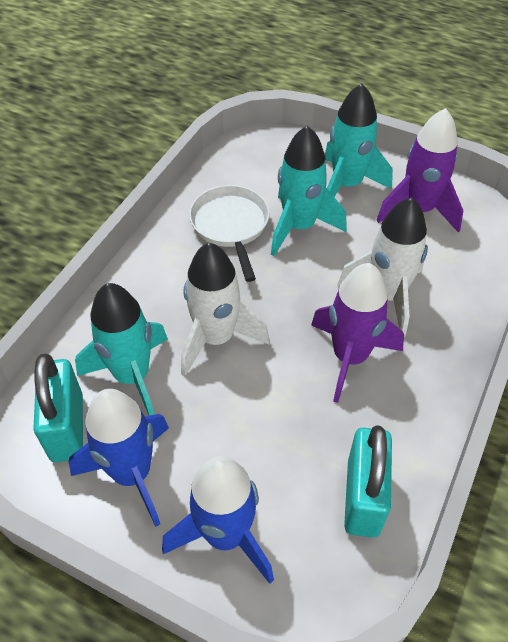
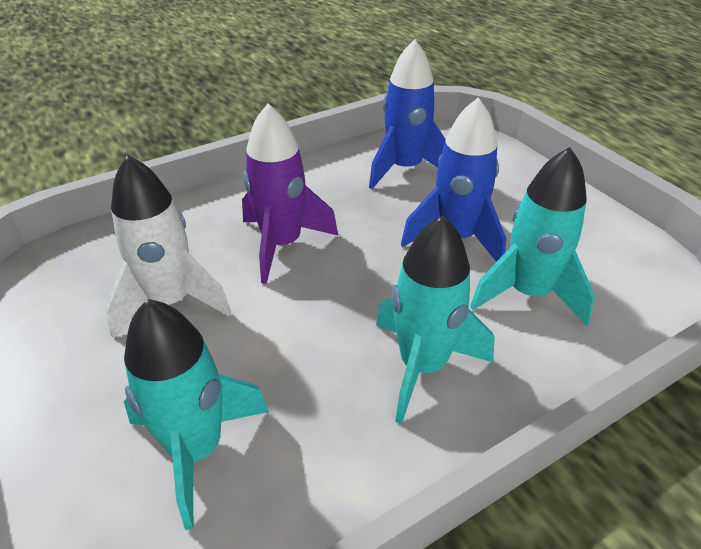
purple rocket: [311,263,404,403] [376,108,464,232] = 2 -> [242,104,338,284] = 1
turquoise padlock: [33,354,83,462] [344,425,392,538] = 2 -> none = 0
white pan: [189,185,270,282] = 1 -> none = 0
white rocket: [181,243,270,376] [337,197,428,337] = 2 -> [105,155,232,338] = 1

